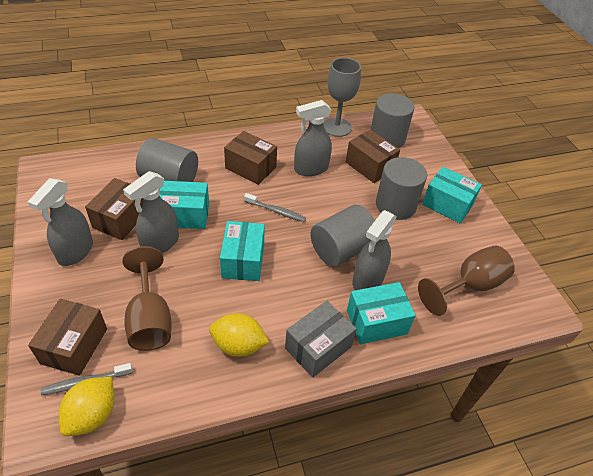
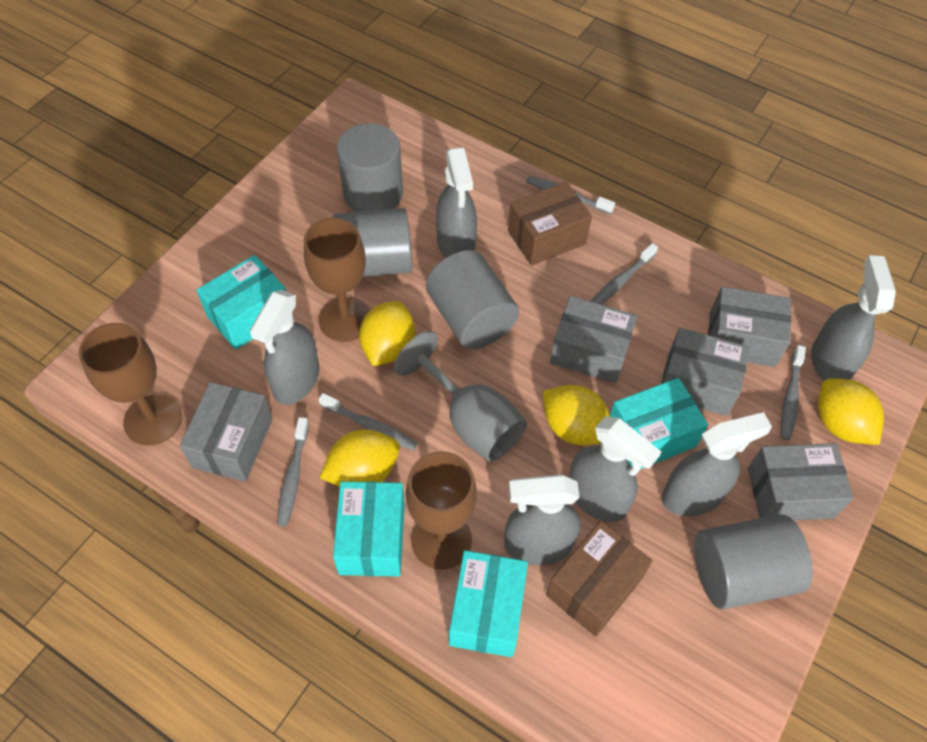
brown box: [28,299,107,376] [85,178,143,240] [224,131,277,185] [346,130,400,183] = 4 -> [508,182,592,266] [546,521,652,637] = 2
brown goblet: [122,246,172,351] [418,245,515,316] = 2 -> [79,323,182,446] [304,218,370,342] [406,451,477,570] = 3
grey box: [285,301,357,378] = 1 -> [180,382,273,482] [550,296,637,383] [661,328,750,416] [708,286,791,367] [748,443,854,520] = 5
grey spray bottle: [28,178,93,266] [123,171,179,253] [294,100,332,176] [352,210,397,290] = 4 -> [250,290,320,405] [436,148,477,258] [504,475,580,565] [569,417,661,522] [662,412,772,516] [811,255,896,381] = 6
grey toothbrush: [41,363,133,396] [244,193,306,222] = 2 -> [277,417,309,526] [318,393,418,451] [526,176,615,214] [590,243,658,305] [781,345,806,440] = 5
yellow lemon: [59,377,115,436] [209,313,269,357] = 2 -> [320,430,400,487] [359,301,415,366] [543,385,610,445] [818,379,884,445] = 4

